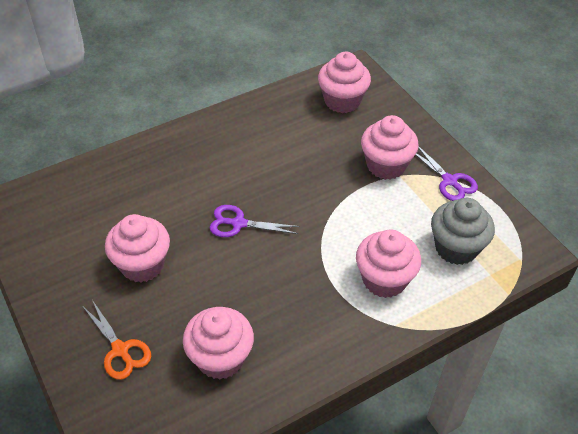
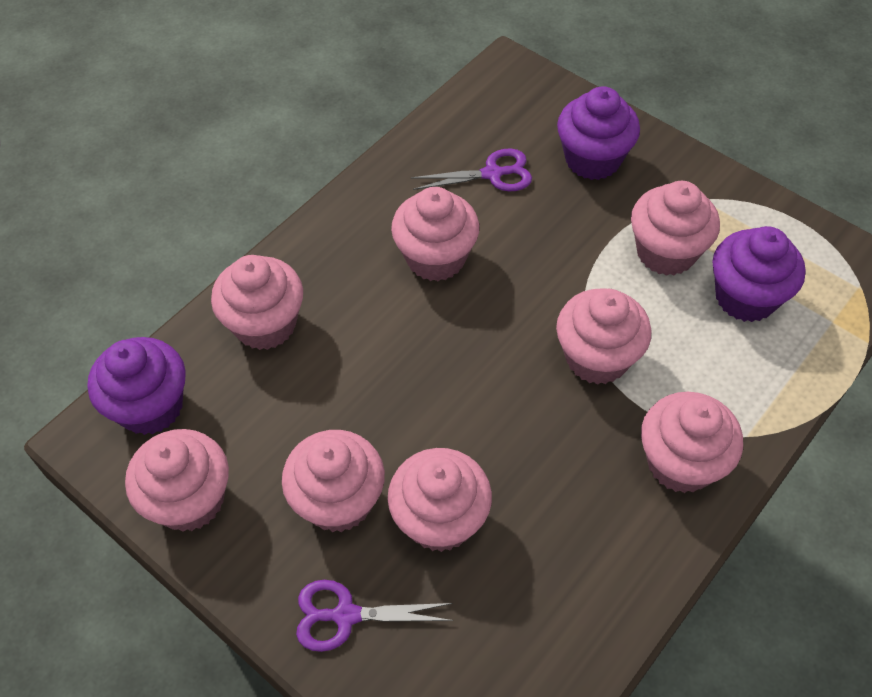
grey cupcake: [431,198,495,265] = 1 -> none = 0
orange scissors: [83,300,151,380] = 1 -> none = 0
pink cupcake: [105,214,170,282] [183,307,254,379] [318,52,371,113] [356,229,421,298] [361,115,419,180] = 5 -> [125,429,229,532] [211,255,303,350] [282,430,385,532] [388,448,492,552] [391,187,479,281] [556,288,651,385] [631,181,720,276] [641,392,743,493] = 8
purple cupcake: none = 0 -> [87,337,186,435] [557,86,640,180] [713,226,806,322] = 3

